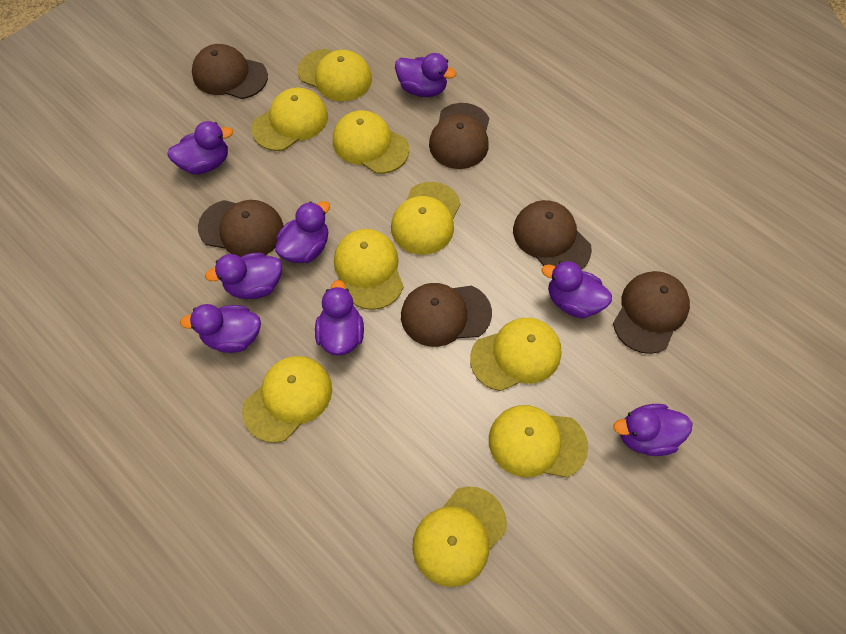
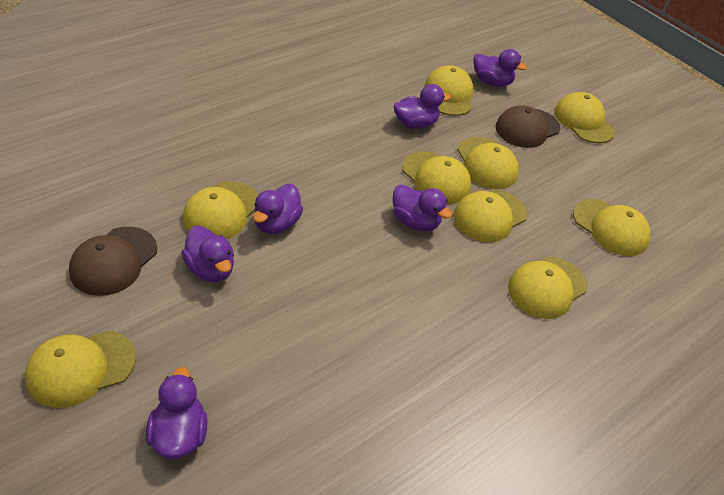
brown cap: [192,44,268,99] [198,200,283,257] [401,283,492,347] [429,103,489,169] [513,200,592,270] [613,271,690,354] = 6 -> [69,226,157,296] [495,105,560,148] = 2
purple duck: [167,121,233,174] [180,304,261,353] [205,253,282,299] [275,201,330,263] [315,280,364,356] [395,53,456,97] [542,261,612,319] [613,404,693,456] = 8 -> [146,367,208,459] [181,226,234,282] [253,184,303,234] [393,184,452,232] [394,84,451,129] [474,49,527,87] = 6

